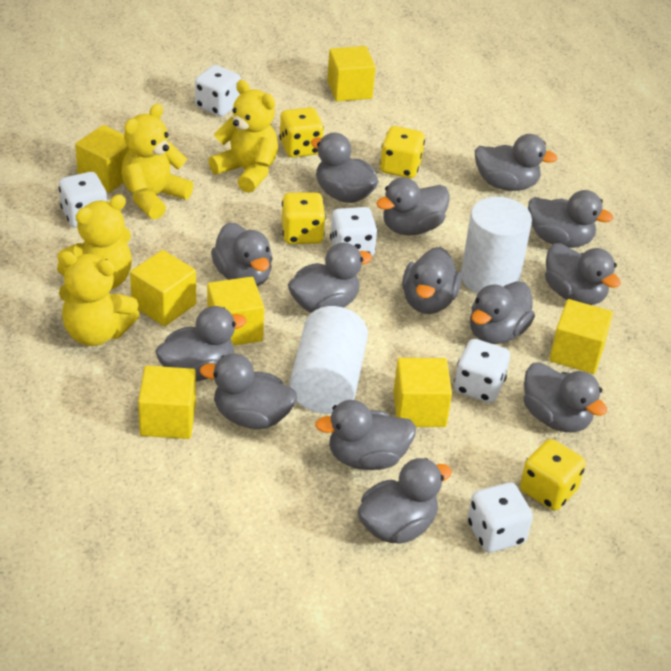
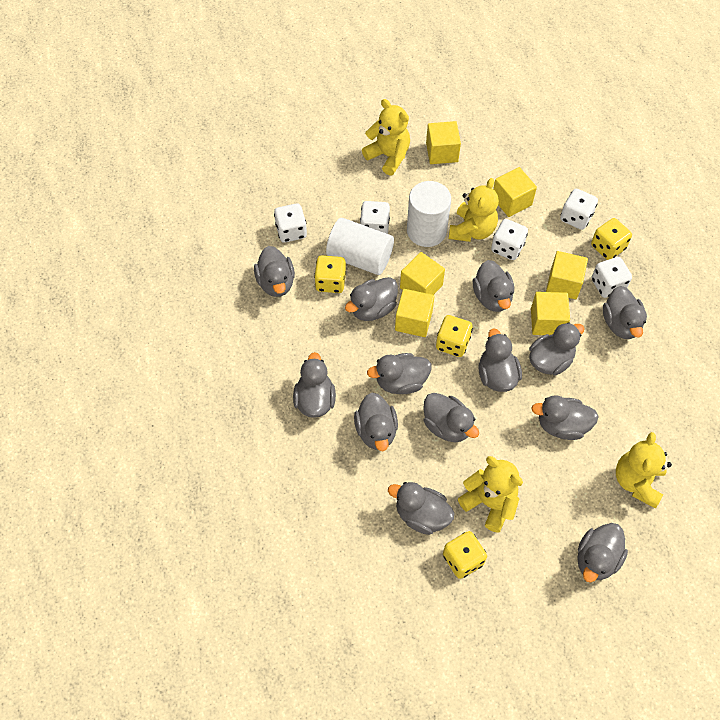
grey duck: [155,306,247,381] [200,354,297,429] [211,222,272,286] [288,243,372,313] [311,133,379,203] [315,400,416,470] [358,458,452,544] [376,177,450,235] [402,247,461,314] [470,281,535,344] [475,134,558,191] [523,362,607,432] [528,190,613,248] [545,243,621,305] = 14 -> [254,246,295,297] [293,352,336,418] [345,277,398,321] [354,393,398,451] [367,353,431,394] [388,482,454,535] [423,393,479,442] [473,260,514,312] [479,328,522,392] [529,322,584,376] [531,395,599,440] [577,523,628,583] [603,286,647,339] = 13
yellow cube: [75,125,129,193] [130,250,196,326] [138,366,196,439] [207,277,264,346] [327,46,375,102] [393,358,452,427] [549,299,613,374] = 7 -> [395,289,434,337] [400,252,445,295] [426,121,461,164] [493,167,537,217] [531,292,570,335] [546,251,588,299] = 6

